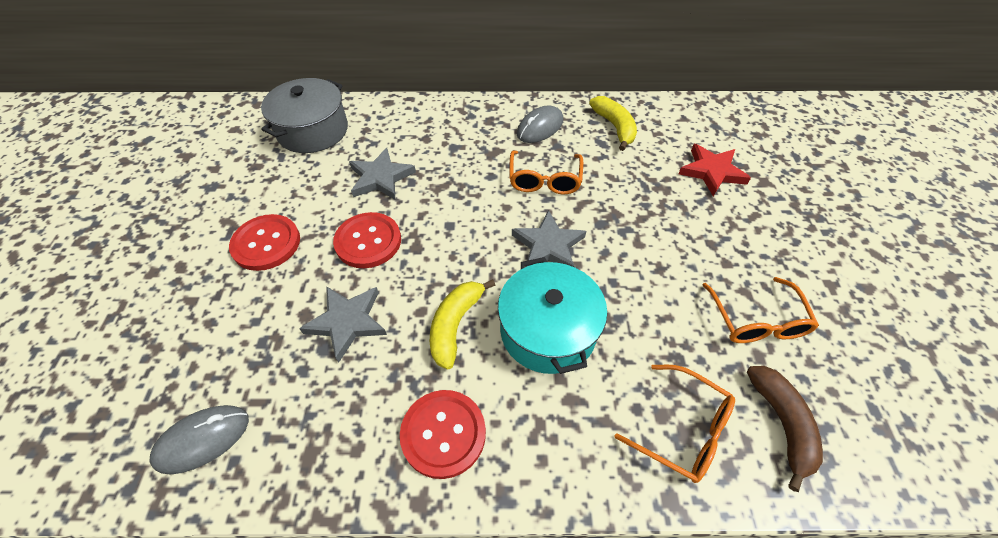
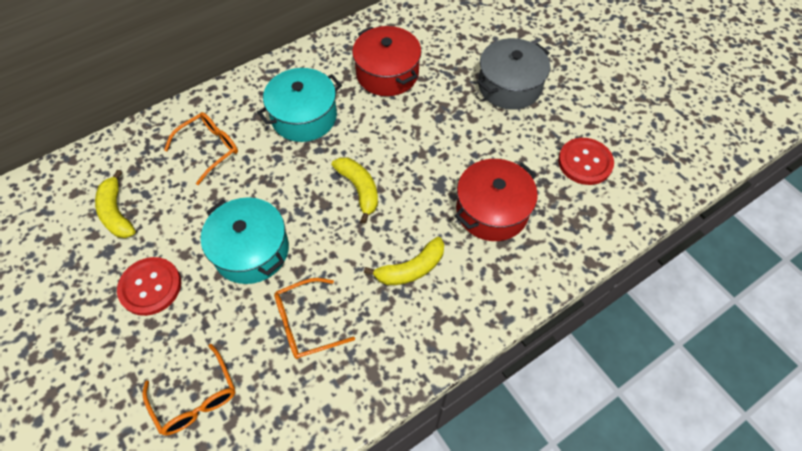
brown banana: [747,366,823,492] = 1 -> none = 0
grey mouse: [149,405,249,475] [517,105,563,143] = 2 -> none = 0
grey star: [299,286,387,363] [349,148,416,200] [512,210,586,267] = 3 -> none = 0
red button: [229,214,300,271] [333,212,401,268] [400,390,486,479] = 3 -> [117,257,181,316] [558,138,614,185] = 2
red pot: none = 0 -> [352,26,421,96] [455,159,538,241] = 2
red star: [679,144,751,196] = 1 -> none = 0
turquoise pot: [498,257,607,374] = 1 -> [201,197,289,284] [257,68,342,142] = 2
yellow banana: [430,279,496,369] [589,96,637,151] = 2 -> [95,170,136,238] [332,157,378,223] [364,237,444,285] = 3

